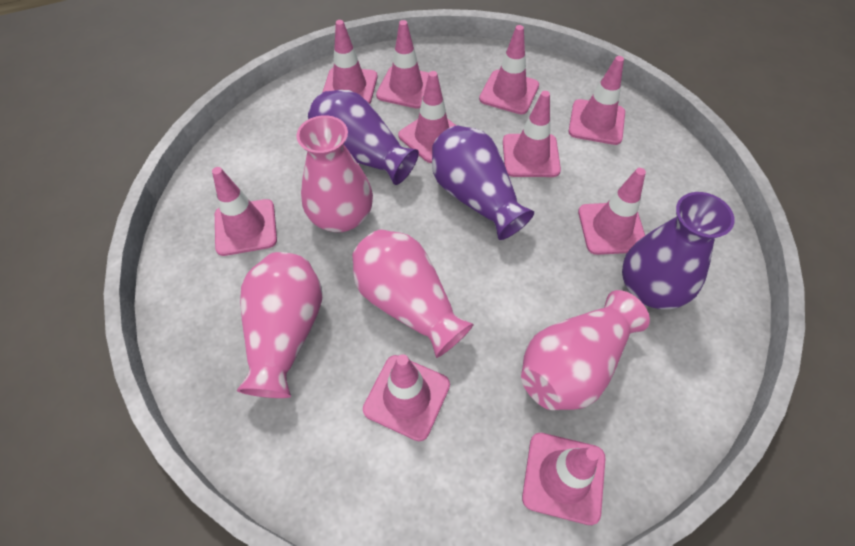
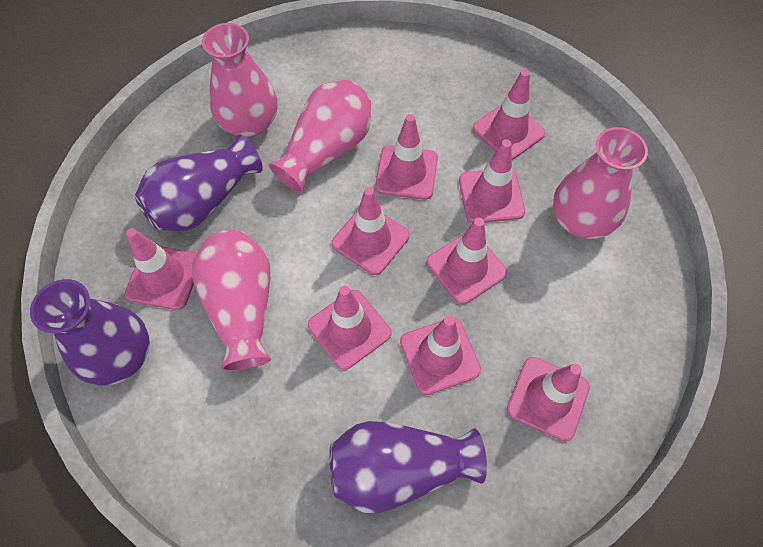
pink traffic cone: [212,167,277,256] [323,20,378,104] [363,354,450,441] [376,20,429,109] [398,71,457,163] [479,25,539,115] [503,91,561,177] [522,433,606,525] [568,56,625,145] [578,168,646,255] = 10 -> [125,228,197,310] [308,286,392,370] [331,187,410,275] [375,114,438,200] [400,316,481,395] [427,218,507,304] [459,139,525,223] [473,70,546,160] [507,357,590,441] = 9

